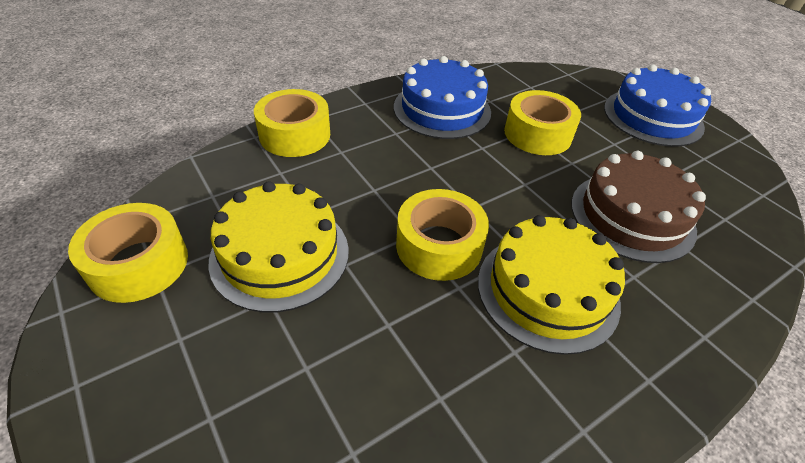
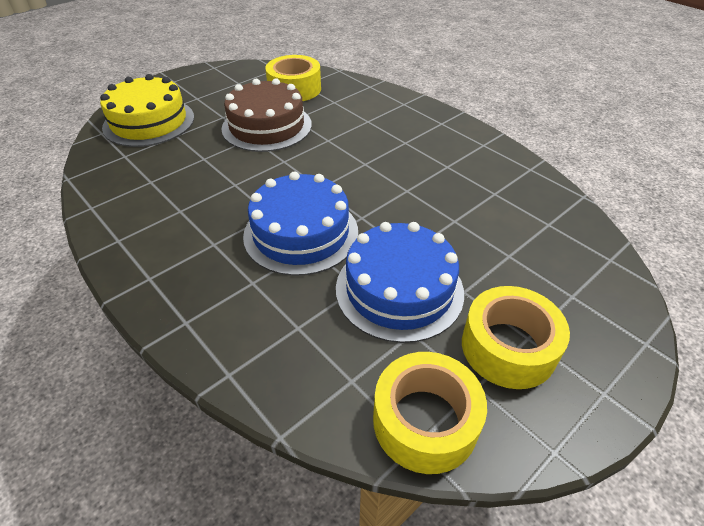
yellow cake: [209,181,349,313] [478,215,625,355] = 2 -> [100,74,194,147] = 1
yellow tape: [68,203,188,303] [254,89,330,157] [396,189,489,281] [504,90,581,155] = 4 -> [265,55,321,101] [373,352,487,474] [462,286,570,389] = 3

